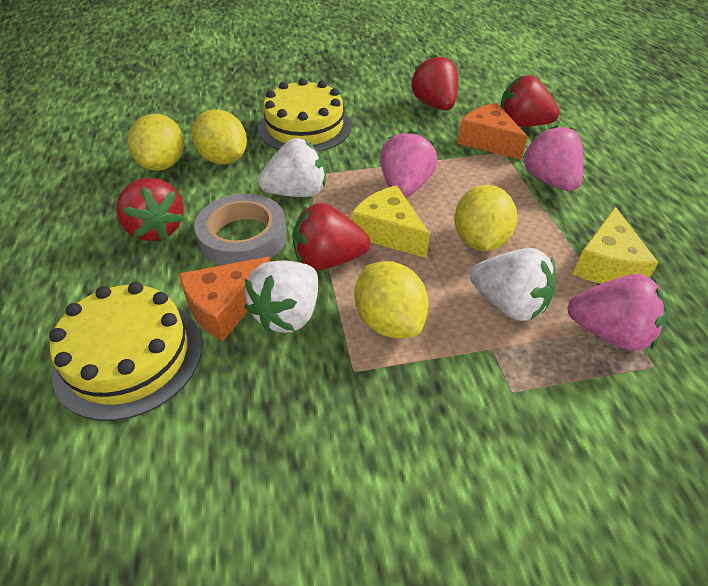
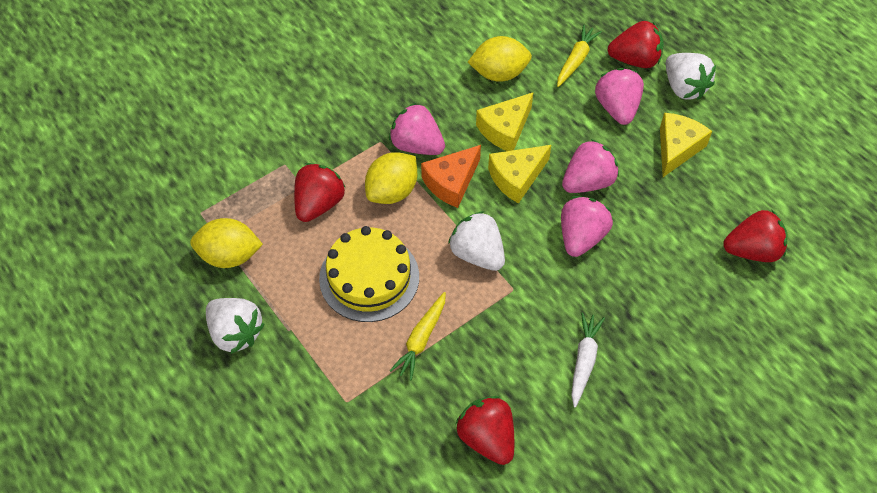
grey tape: [194,193,287,266] = 1 -> none = 0
orange cheese: [179,257,271,341] [458,103,528,160] = 2 -> [421,145,481,208] = 1
pink strawberry: [380,130,437,198] [522,125,583,191] [567,274,668,351] = 3 -> [389,103,445,155] [561,196,613,257] [562,139,619,193] [595,68,644,125] = 4
white carrot: none = 0 -> [571,312,605,407] = 1
yellow cake: [49,282,202,421] [258,78,352,152] = 2 -> [319,226,419,322] = 1
yellow carrot: none = 0 -> [390,292,446,380] [557,25,602,87] = 2
yellow cheese: [351,185,430,258] [573,207,659,284] = 2 -> [476,93,533,151] [488,145,551,204] [660,113,712,177] = 3
yellow lemon: [128,114,184,171] [192,109,247,164] [354,261,429,338] [454,185,517,251] = 4 -> [190,218,263,268] [365,152,417,204] [468,36,532,82] = 3

